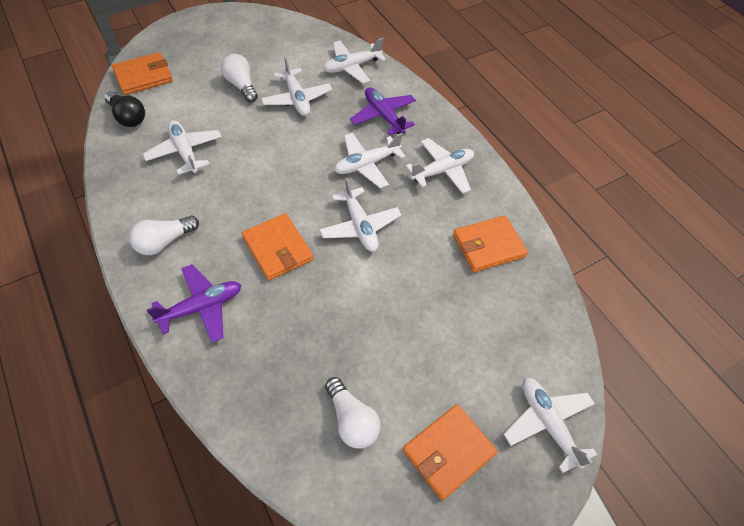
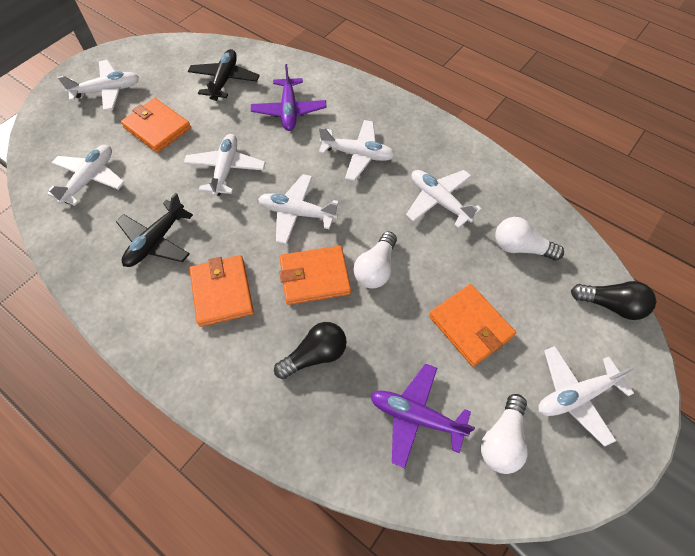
black light bulb: [104,91,145,127] = 1 -> [274,322,347,379] [571,281,656,320] = 2
black plane: none = 0 -> [116,193,193,267] [188,49,260,101] = 2

